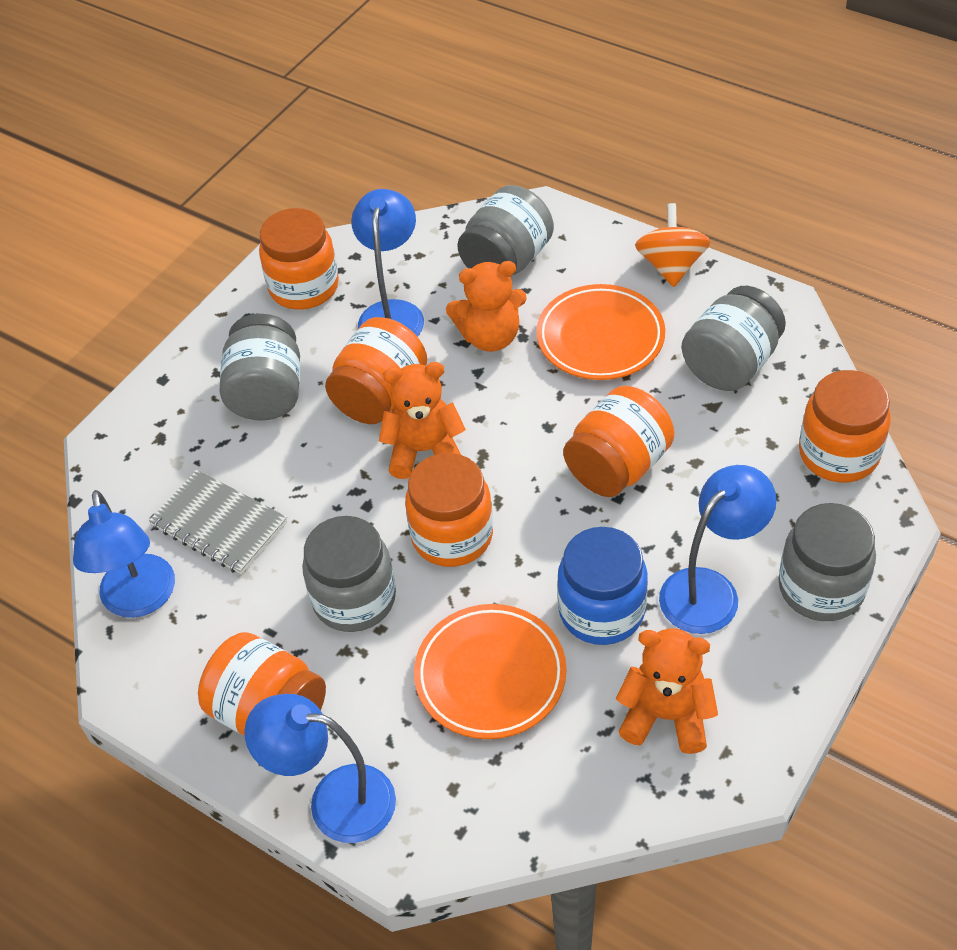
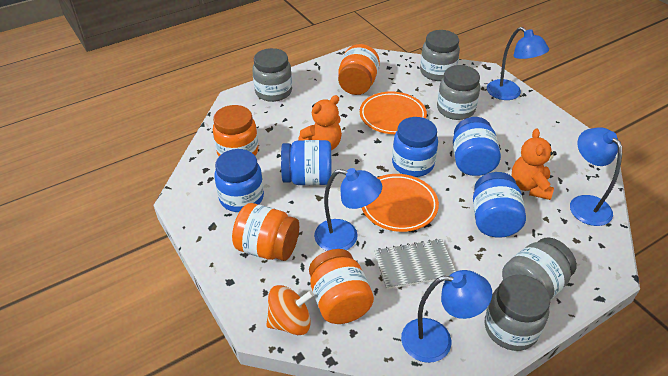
blue jar: [557,527,648,645] = 1 -> [214,149,264,212] [281,140,332,185] [392,117,438,177] [453,117,501,176] [473,172,526,238] = 5
orange jar: [198,632,326,736] [259,208,339,310] [325,317,427,424] [405,453,493,567] [563,386,675,497] [799,370,891,483] = 6 -> [213,105,258,156] [232,203,299,261] [309,249,374,324] [338,44,380,95] = 4
orange teddy bear: [379,362,466,479] [446,261,527,352] [616,628,718,754] = 3 -> [298,95,342,150] [512,129,557,200] = 2

